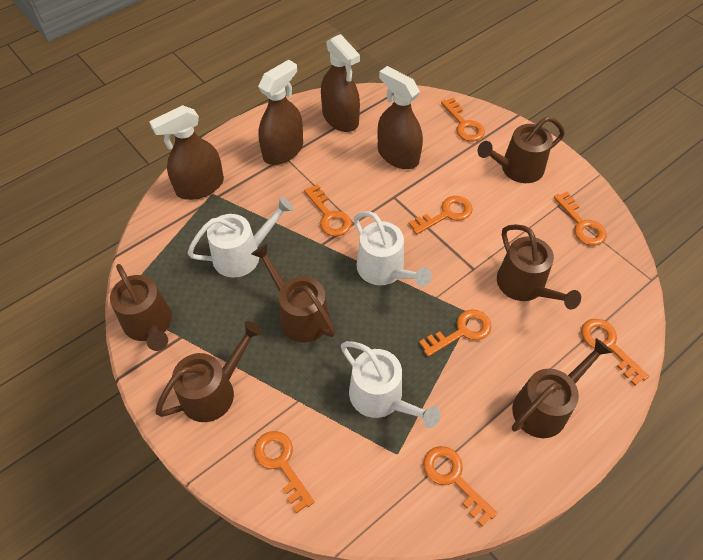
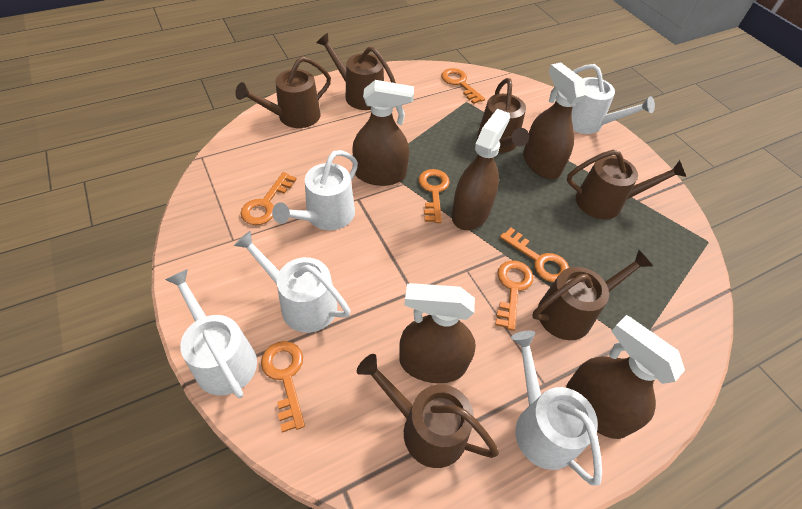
brown spray bottle: [149,105,224,200] [258,60,303,165] [321,34,360,132] [378,66,423,169] = 4 -> [352,80,414,186] [399,283,476,383] [452,109,510,230] [523,62,586,179] [566,315,685,439] = 5
orange key: [254,431,314,513] [304,184,352,236] [408,196,473,235] [419,309,492,357] [423,446,497,526] [441,98,485,141] [554,192,606,246] [581,319,649,385] = 8 -> [240,172,297,225] [261,341,305,433] [418,169,450,223] [441,68,485,104] [495,260,533,331] [500,228,569,283] = 6
white watering can: [188,197,294,278] [341,341,441,428] [354,211,432,287] = 3 -> [165,269,257,398] [234,231,351,333] [272,150,358,230] [511,331,602,486] [571,64,655,134] = 5

